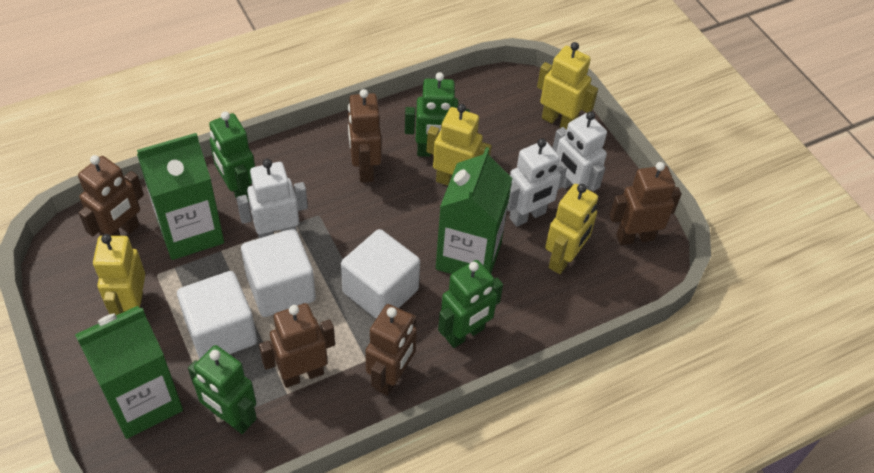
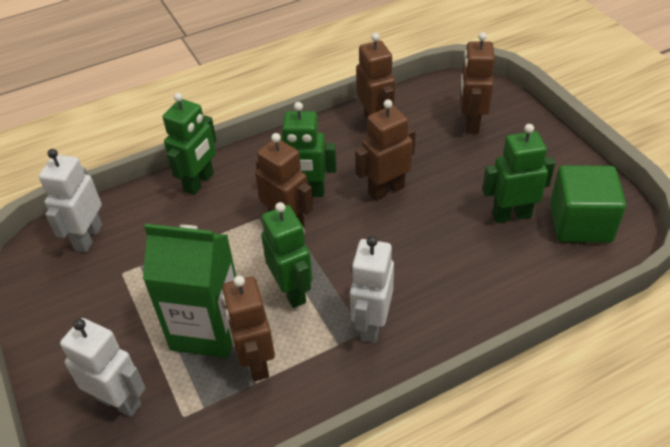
green carton: [75,306,183,439] [137,133,224,260] [436,147,513,274] = 3 -> [143,224,236,358] = 1
green cube: none = 0 -> [550,165,626,243] = 1
white cube: [177,271,257,359] [241,229,316,317] [341,229,420,319] = 3 -> none = 0
yellow robot: [93,234,145,315] [426,104,492,186] [537,42,598,130] [545,184,598,274] = 4 -> none = 0

